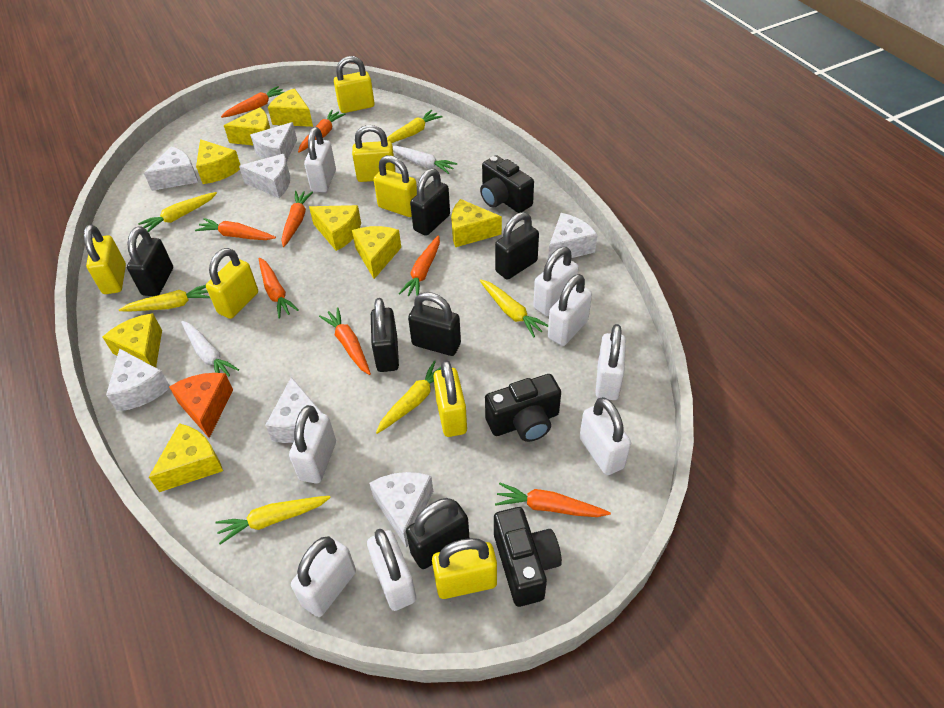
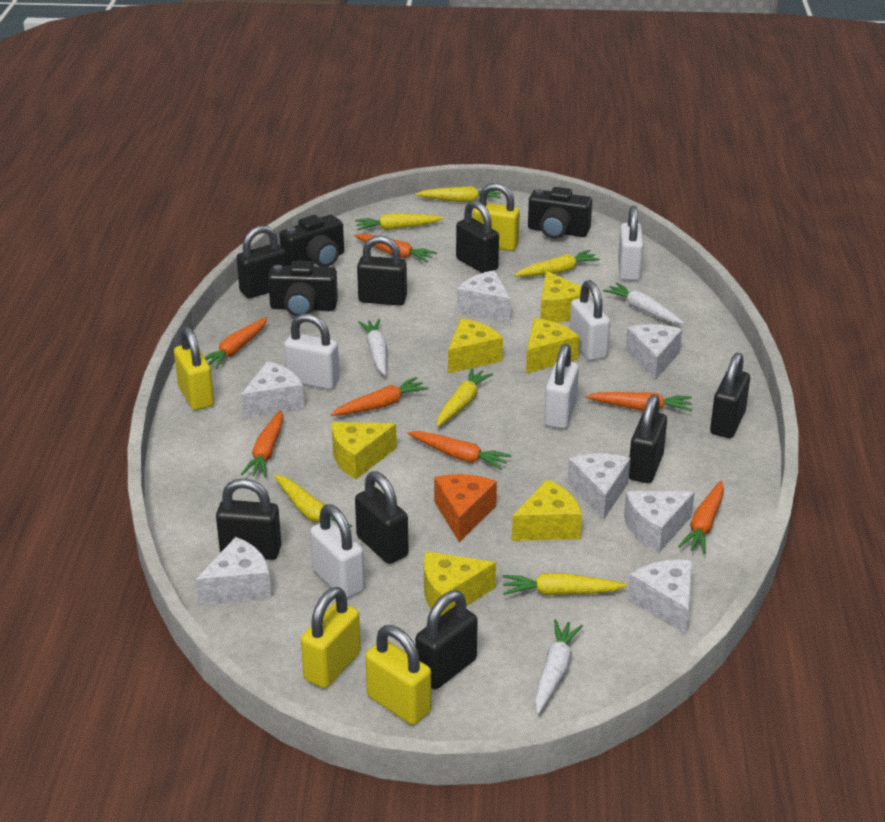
black padlock: [127,226,173,296] [371,298,399,372] [406,498,469,569] [408,292,461,356] [410,168,450,236] [495,212,539,280] = 6 -> [216,478,281,560] [237,225,287,298] [355,471,408,564] [357,235,407,306] [415,590,478,689] [456,200,499,273] [629,395,667,483] [710,352,750,438] = 8
orange carrot: [195,218,276,240] [221,86,284,118] [259,258,299,318] [282,191,313,247] [298,110,346,153] [319,307,371,375] [399,236,440,296] [495,483,611,517] = 8 -> [204,318,267,369] [241,410,283,477] [331,377,428,416] [354,234,437,262] [407,431,512,470] [586,392,692,411] [678,481,724,554] = 7
white carrot: [181,321,239,376] [393,146,457,174] = 2 -> [358,319,387,375] [535,619,583,714] [603,283,684,324] = 3
white padlock: [289,405,336,484] [291,536,356,617] [304,127,336,192] [367,529,416,611] [533,247,579,316] [548,274,592,346] [579,397,631,475] [595,324,626,400] = 8 -> [284,314,340,390] [310,504,365,598] [544,344,579,429] [570,280,610,361] [618,206,644,281] = 5
yellow cheese: [103,313,162,368] [149,423,223,492] [196,139,240,184] [224,107,270,146] [268,88,313,127] [309,205,361,251] [352,226,401,279] [451,199,502,247] = 8 -> [332,422,397,479] [424,551,496,616] [448,318,503,373] [512,479,582,541] [526,318,579,373] [540,271,590,322] = 6
yellow padlock: [84,224,126,294] [206,248,258,319] [334,56,374,113] [352,125,396,182] [374,155,417,217] [432,538,497,599] [433,360,467,437] = 7 -> [174,326,214,410] [301,587,361,688] [365,625,431,725] [473,183,520,251] = 4

